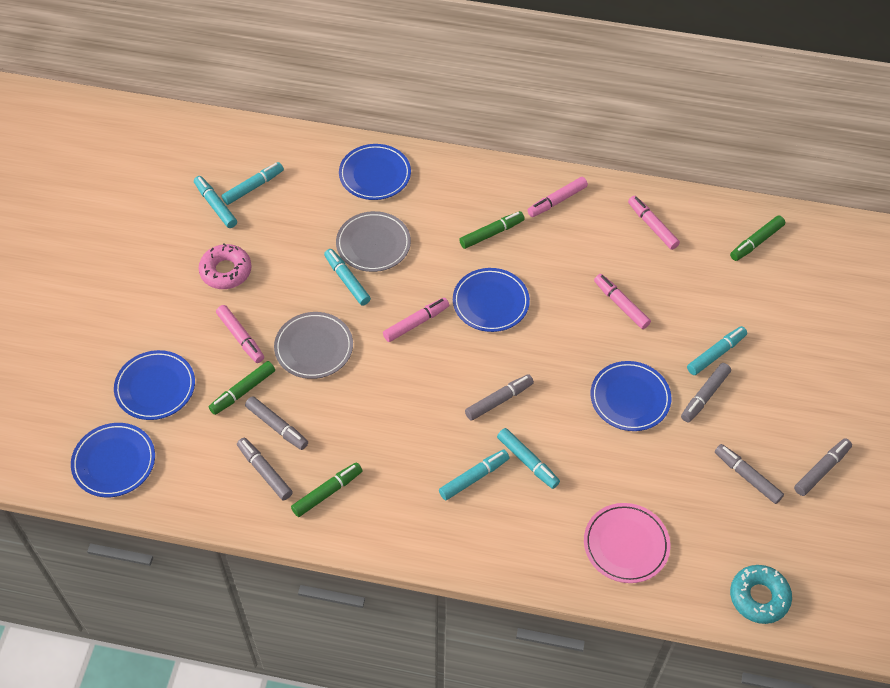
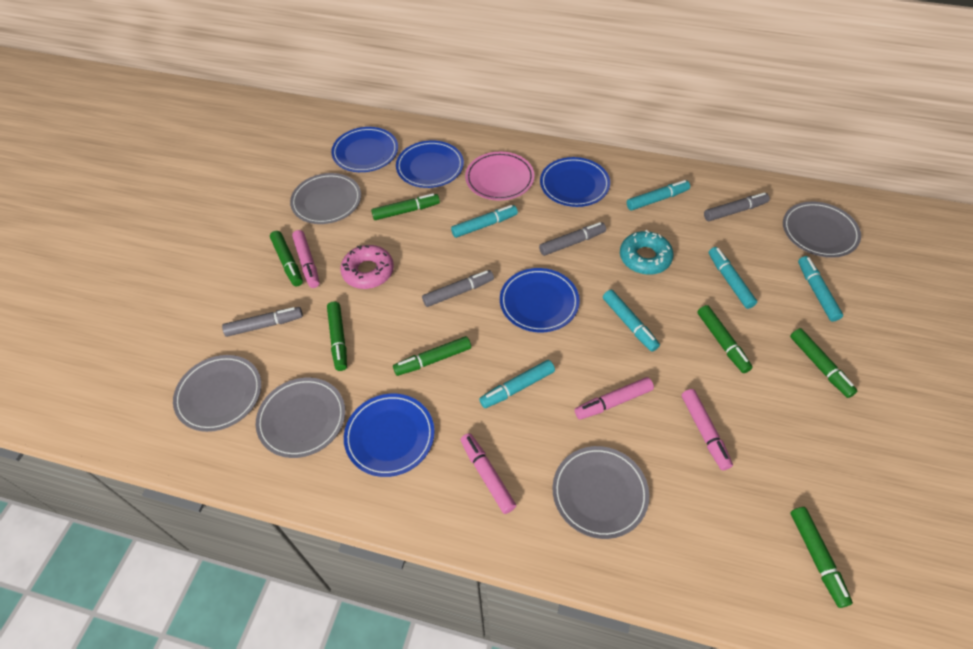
green marker: [209,361,275,415] [291,462,363,517] [459,211,525,249] [730,215,785,261] = 4 -> [270,231,303,287] [327,301,347,371] [371,193,440,220] [393,336,471,376] [697,305,752,373] [790,328,857,398] [790,507,853,608] = 7
grey marker: [237,438,293,500] [245,396,308,450] [465,374,534,421] [681,363,731,422] [715,444,784,504] [794,438,852,496] = 6 -> [222,307,303,337] [422,270,494,307] [539,222,606,256] [704,192,770,221] = 4
grey plate: [274,312,353,379] [336,211,411,272] = 2 -> [173,355,262,432] [256,378,345,458] [290,173,361,224] [553,446,649,539] [783,201,861,258] = 5
pink marker: [216,305,264,363] [383,297,449,342] [527,177,588,217] [594,274,651,329] [628,196,680,250] = 5 -> [292,230,319,288] [461,433,516,514] [575,377,654,420] [681,389,733,470] = 4

